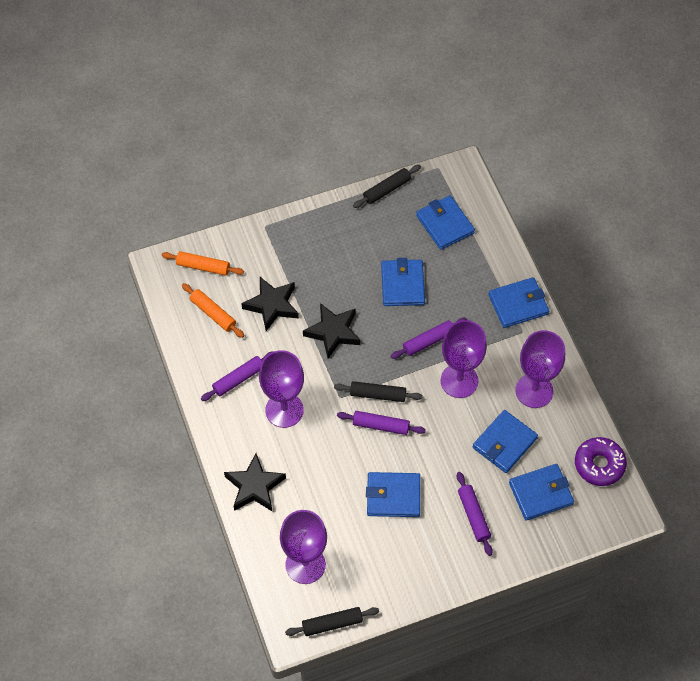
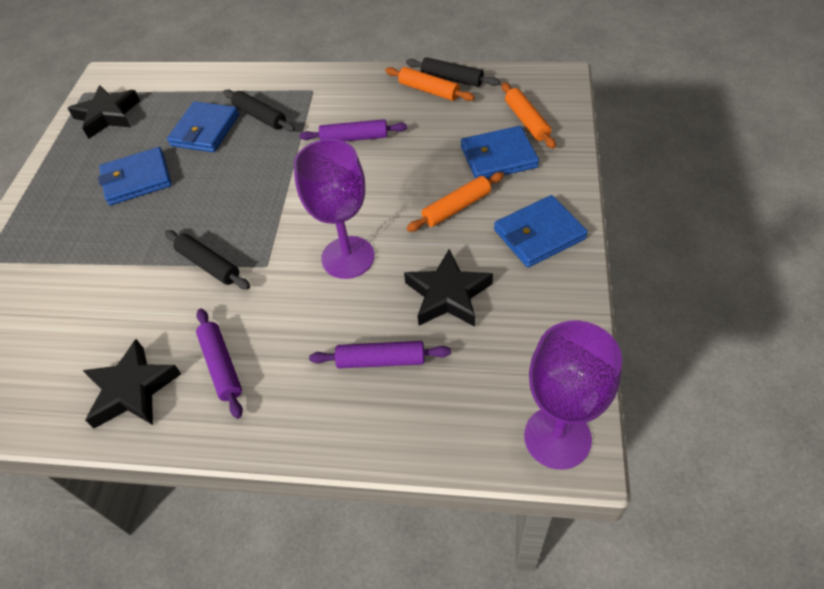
blue wallet: [366,472,420,517] [381,258,425,306] [416,195,475,250] [473,410,538,473] [488,277,549,328] [509,464,574,521] = 6 -> [98,147,172,205] [167,101,239,152] [461,126,539,179] [494,195,588,268] = 4
orange rolling pin: [162,251,244,276] [182,283,244,338] = 2 -> [385,67,475,101] [407,172,504,232] [502,82,556,149] = 3
purple donut: [575,437,627,486] = 1 -> none = 0
purple goblet: [259,350,304,428] [280,510,327,584] [441,320,487,398] [515,330,565,408] = 4 -> [294,139,375,279] [524,321,622,469] = 2
purple rolling pin: [201,351,274,401] [337,411,426,435] [391,318,467,359] [457,472,493,556] = 4 -> [196,308,243,419] [299,119,407,142] [309,341,451,368] = 3

